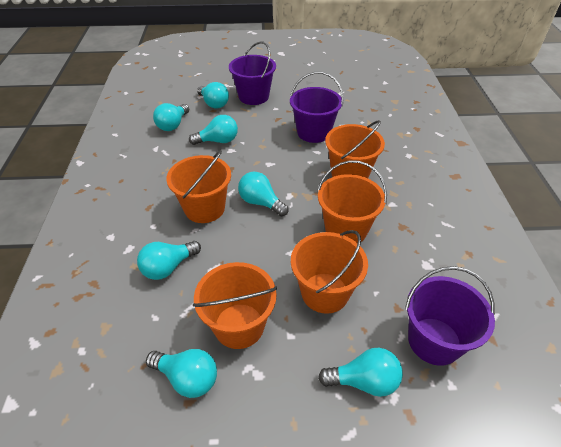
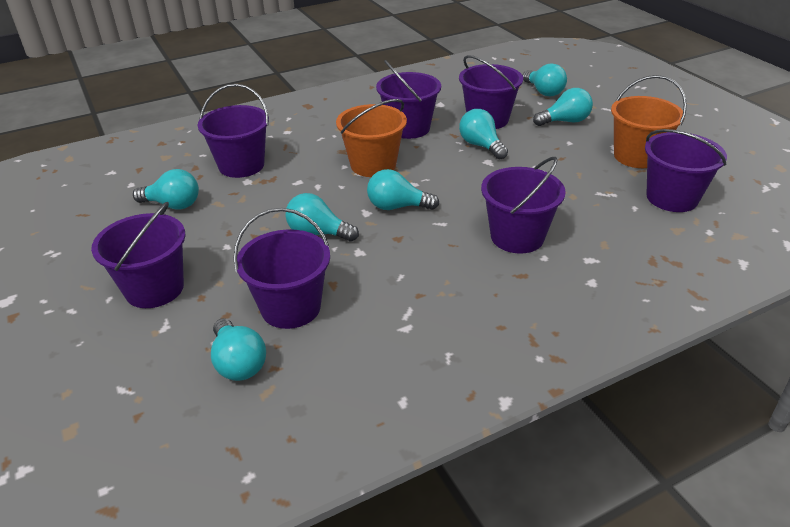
orange bucket: [166,150,231,223] [193,262,277,349] [291,230,368,314] [317,160,387,243] [325,120,385,178] = 5 -> [336,99,407,177] [611,75,687,168] = 2
purple bucket: [229,42,276,105] [290,72,344,143] [405,266,495,366] = 3 -> [91,202,186,308] [198,84,269,178] [233,208,330,329] [376,60,441,139] [459,55,523,129] [481,157,566,254] [645,129,727,212] = 7

